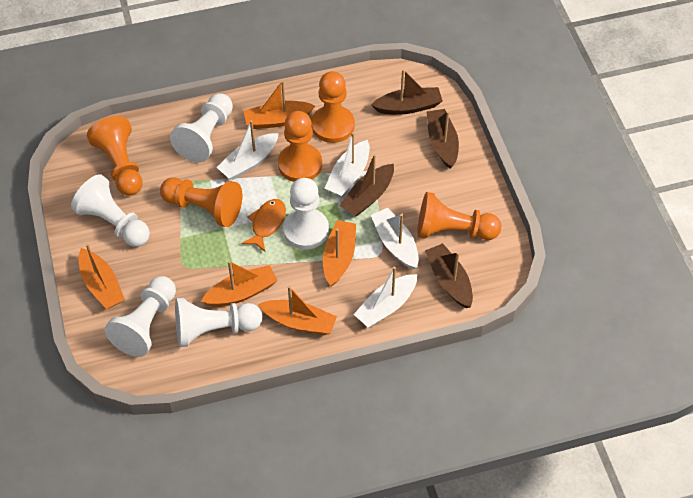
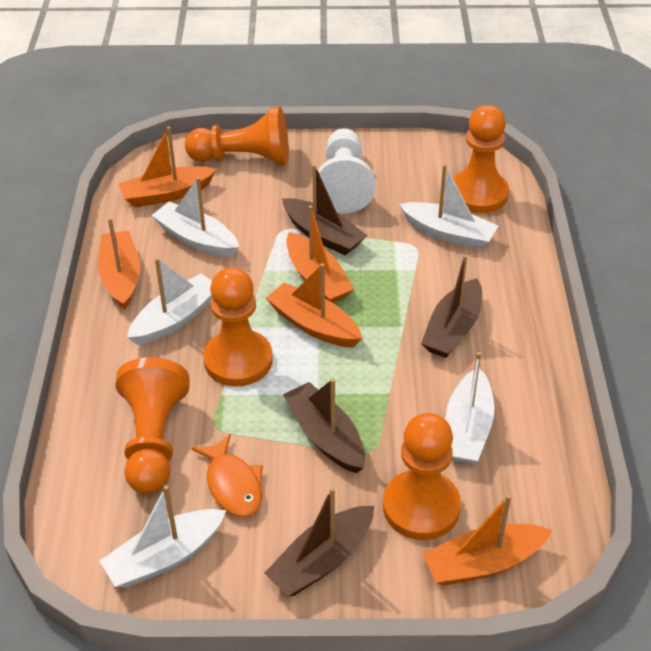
white boat: [217,120,279,180] [324,132,370,197] [354,267,417,328] [371,208,419,269] = 4 -> [100,485,226,588] [127,258,212,345] [151,177,239,257] [399,164,498,249] [445,352,494,464] = 5
white pawn: [71,174,150,247] [105,276,176,357] [170,94,233,162] [175,298,262,347] [283,178,329,250] = 5 -> [318,128,375,214] = 1

